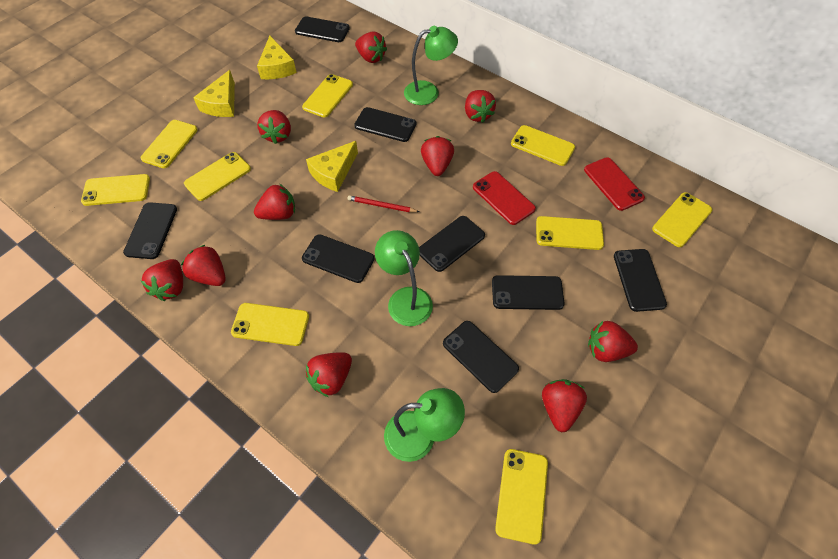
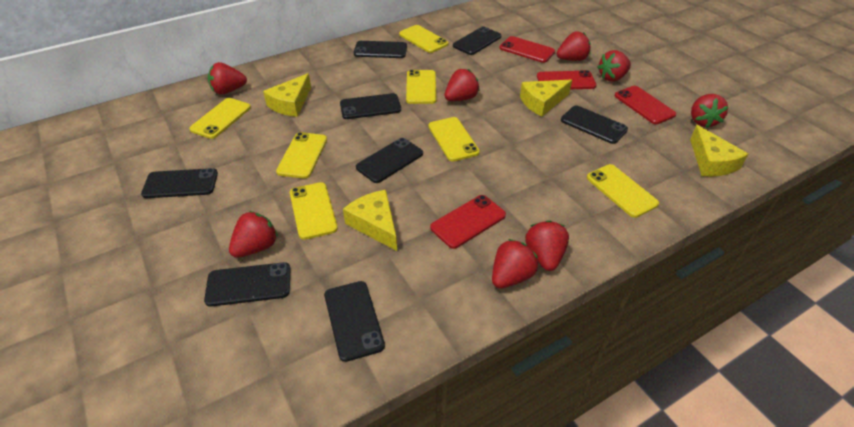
green lamp: [375,230,433,326] [384,388,465,462] [404,26,458,105] = 3 -> none = 0
red pencil: [348,195,419,212] = 1 -> none = 0
red phone: [473,171,536,225] [584,157,645,211] = 2 -> [430,195,506,249] [499,36,555,63] [537,70,597,89] [615,86,676,124] = 4
red strawberry: [141,259,183,301] [181,245,226,286] [254,184,295,220] [257,110,291,144] [306,352,352,397] [355,32,387,63] [421,136,454,176] [465,90,496,123] [542,379,587,432] [588,321,638,362] = 10 -> [208,62,247,95] [229,211,278,258] [444,69,480,101] [492,239,538,288] [525,220,569,271] [557,31,591,61] [597,50,631,82] [691,94,728,128] = 8
yellow cheese: [193,70,235,117] [257,36,297,79] [306,141,358,192] = 3 -> [263,73,311,117] [343,190,397,251] [520,80,572,117] [690,125,748,176] = 4
yellow phone: [81,174,150,206] [140,120,198,168] [184,152,251,201] [231,303,309,346] [302,74,353,117] [495,449,548,545] [511,125,575,166] [536,216,604,250] [652,192,712,247] = 9 -> [189,98,251,139] [276,132,327,179] [290,182,338,240] [399,25,449,53] [406,70,437,104] [429,117,480,162] [587,164,659,218] = 7

